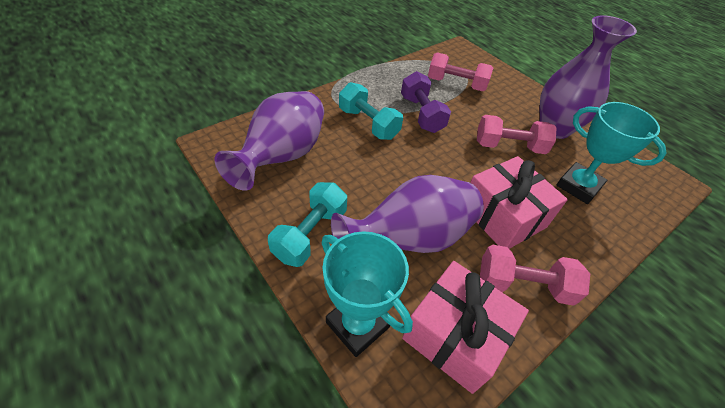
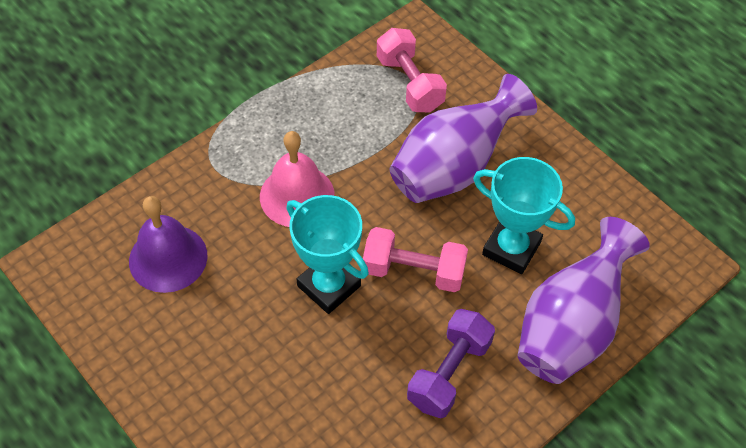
pink bell: none = 0 -> [260,131,335,227] = 1
pink dumbbell: [428,52,493,91] [477,115,557,154] [480,245,590,306] = 3 -> [363,227,468,292] [377,28,447,113] = 2
pink gift: [402,261,529,394] [470,156,568,249] = 2 -> none = 0
purple bell: none = 0 -> [129,196,208,293] = 1
purple vase: [215,91,324,191] [331,175,484,253] [540,15,637,139] = 3 -> [390,74,537,203] [517,217,650,384] = 2
turquoise dumbbell: [268,182,347,267] [339,82,403,140] = 2 -> none = 0

